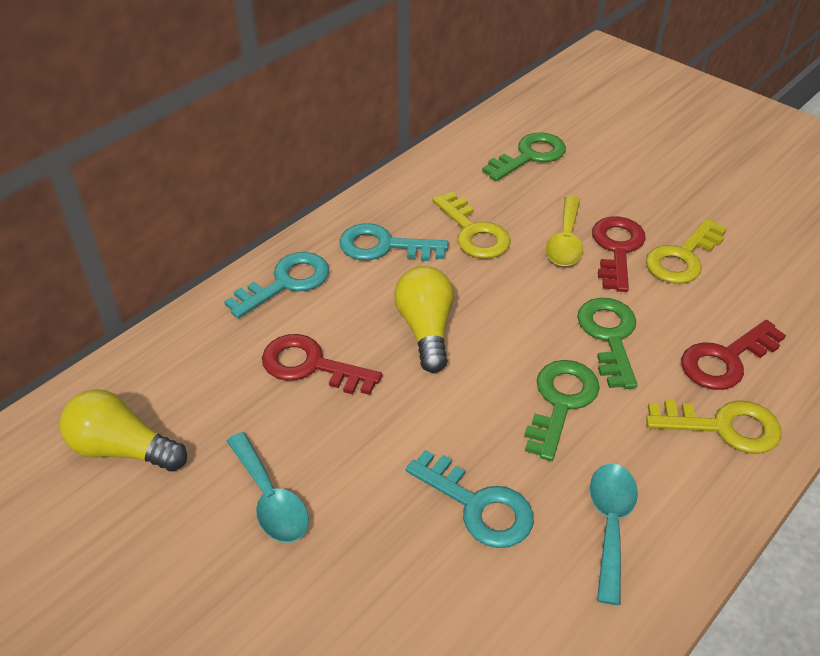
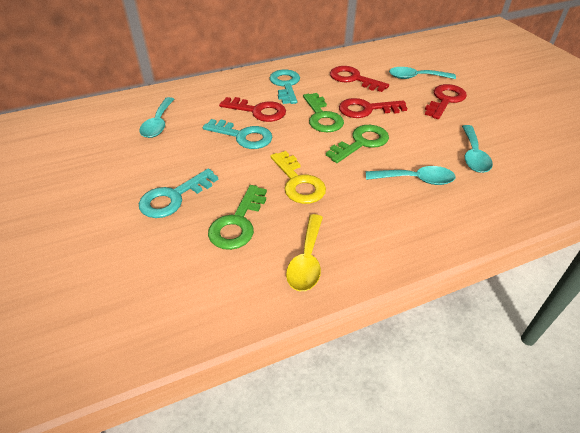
red key: [262,334,382,395] [592,216,646,292] [681,320,786,390] = 3 -> [219,97,286,122] [330,66,389,92] [339,98,407,118] [425,84,467,119] = 4
turquoise spoon: [227,432,309,543] [590,464,638,605] = 2 -> [139,97,174,138] [366,166,456,185] [389,67,456,79] [462,125,493,173] = 4
yellow key: [433,192,511,259] [646,218,727,284] [646,400,782,454] = 3 -> [270,151,326,204] = 1
yellow light bulb: [59,389,187,471] [394,266,454,373] = 2 -> none = 0

